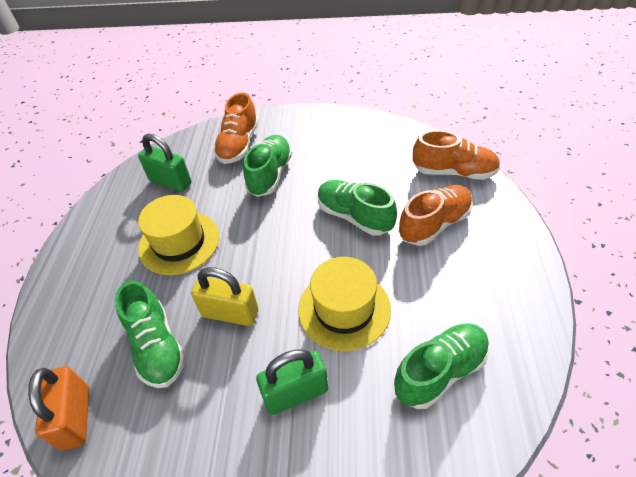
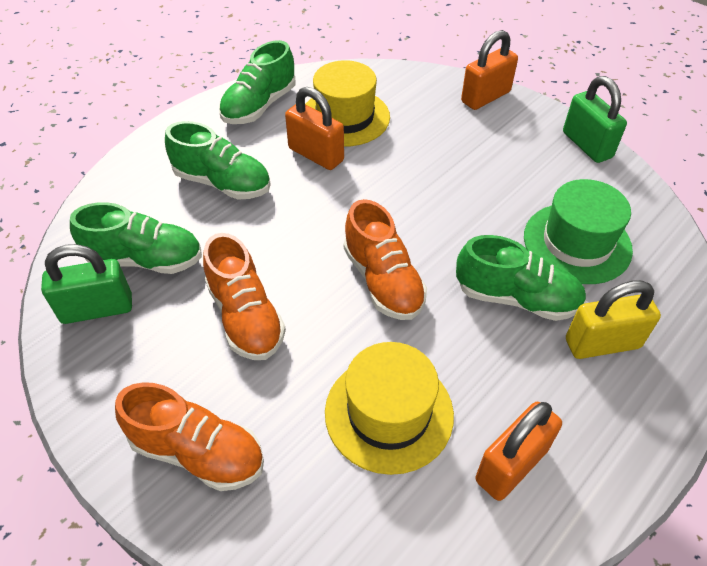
green hat: none = 0 -> [524,179,633,284] = 1
orange padlock: [28,366,89,450] = 1 -> [285,87,344,170] [461,30,518,110] [475,402,562,501] = 3

